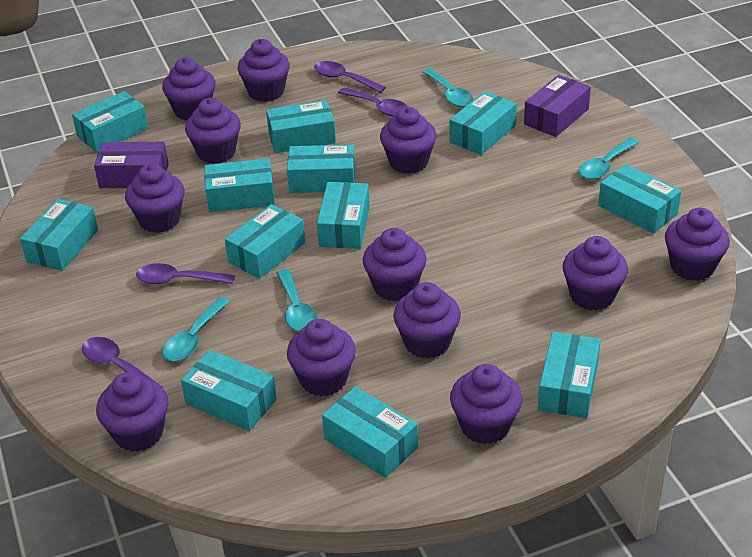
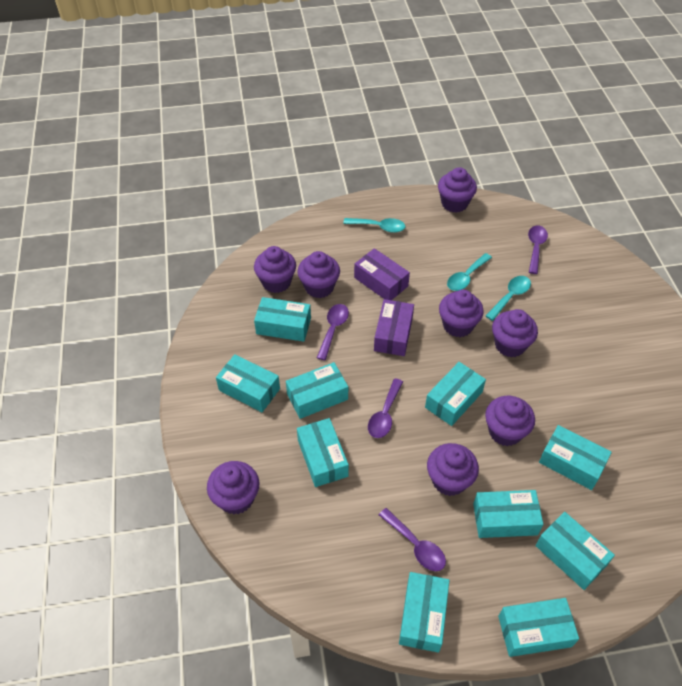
purple cupcake: [96,372,168,452] [125,164,185,233] [162,57,216,120] [185,98,241,164] [237,39,290,102] [287,319,356,396] [363,228,427,301] [380,107,437,174] [393,282,461,359] [450,364,523,444] [562,236,628,310] [665,208,730,281] = 12 -> [207,461,259,514] [254,246,296,293] [298,251,340,298] [427,443,479,496] [438,167,477,213] [439,290,484,337] [485,396,535,446] [492,309,538,357] = 8
turquoise box: [20,199,98,271] [72,91,148,152] [181,350,277,431] [204,158,275,212] [225,204,305,279] [266,100,336,153] [287,145,355,193] [317,182,370,249] [322,386,418,478] [449,91,517,155] [538,332,601,418] [598,164,681,234] = 12 -> [216,354,280,412] [254,297,311,342] [286,362,348,419] [297,418,349,487] [399,572,450,653] [425,362,486,426] [473,490,543,538] [498,598,579,657] [536,512,615,590] [539,425,612,490] = 10
turquoise spoon: [163,297,230,361] [277,269,317,332] [423,68,473,107] [579,138,639,180] = 4 -> [343,218,405,233] [447,253,492,291] [486,276,531,321] = 3

